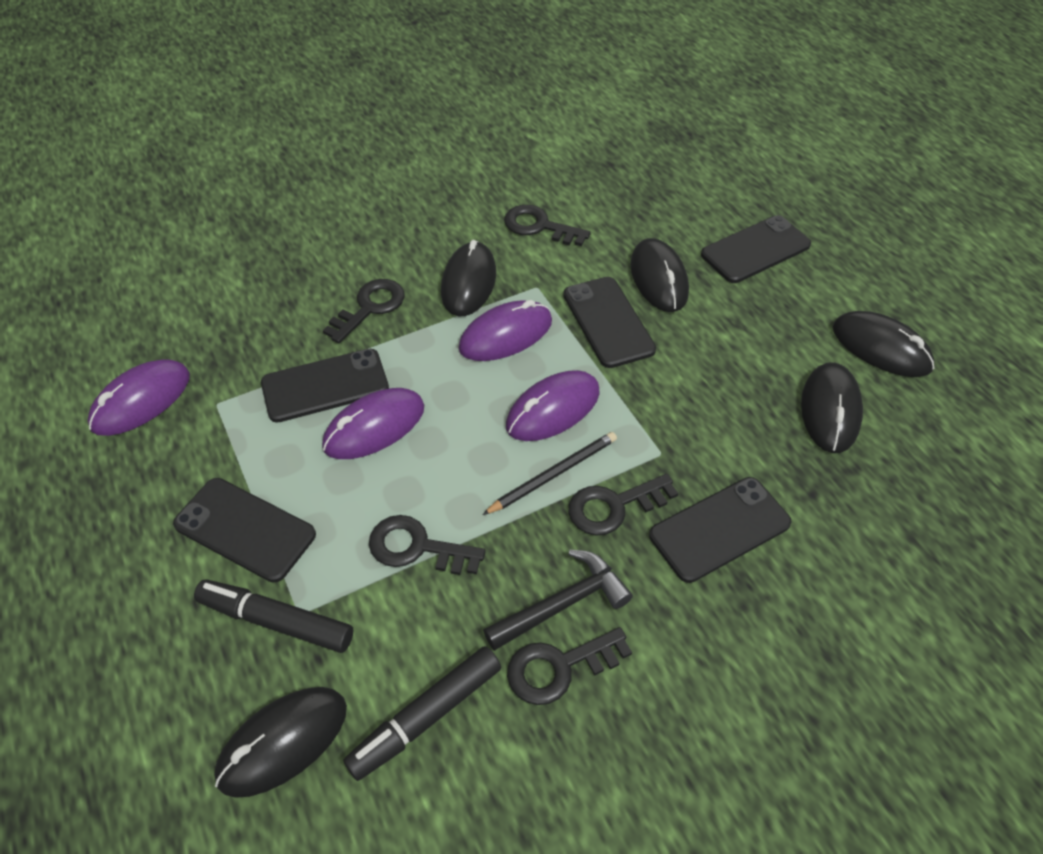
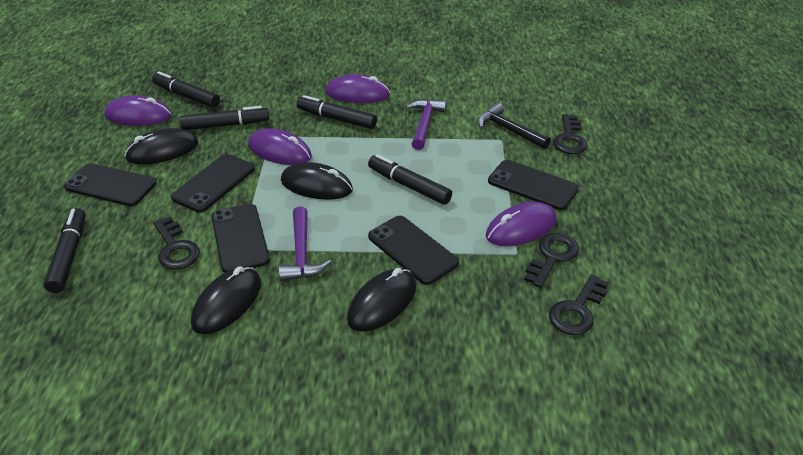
black key: [323,279,405,344] [369,515,486,575] [504,205,591,246] [507,627,632,705] [568,474,678,536] = 5 -> [153,216,200,270] [524,233,579,288] [549,274,609,335] [553,114,588,154] = 4
black marker: [194,579,354,653] [343,646,501,781] = 2 -> [44,208,86,293] [152,71,220,108] [179,106,269,130] [297,95,377,129] [368,154,452,205] = 5
black mouse: [214,687,347,798] [441,240,496,316] [630,238,689,312] [801,362,863,453] [833,311,935,377] = 5 -> [125,128,198,164] [191,266,261,334] [281,162,353,200] [347,268,416,331] = 4
black pencil: [482,432,617,515] = 1 -> none = 0
purple hammer: none = 0 -> [279,206,331,281] [406,99,447,150] = 2

